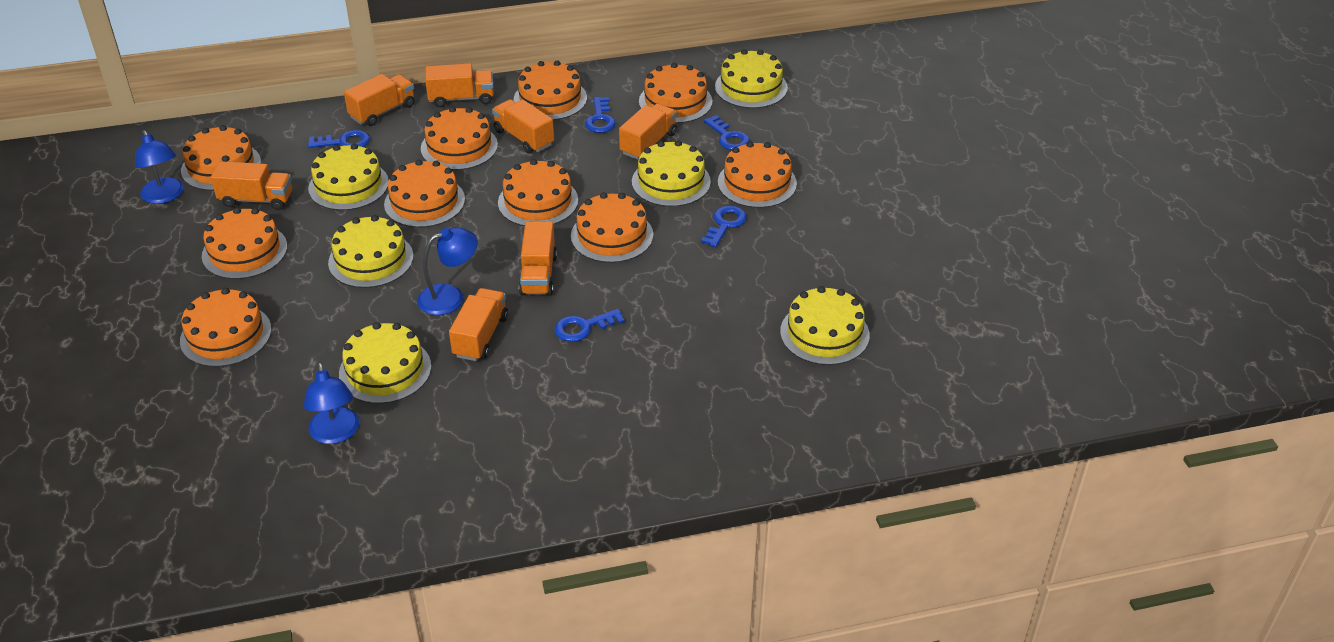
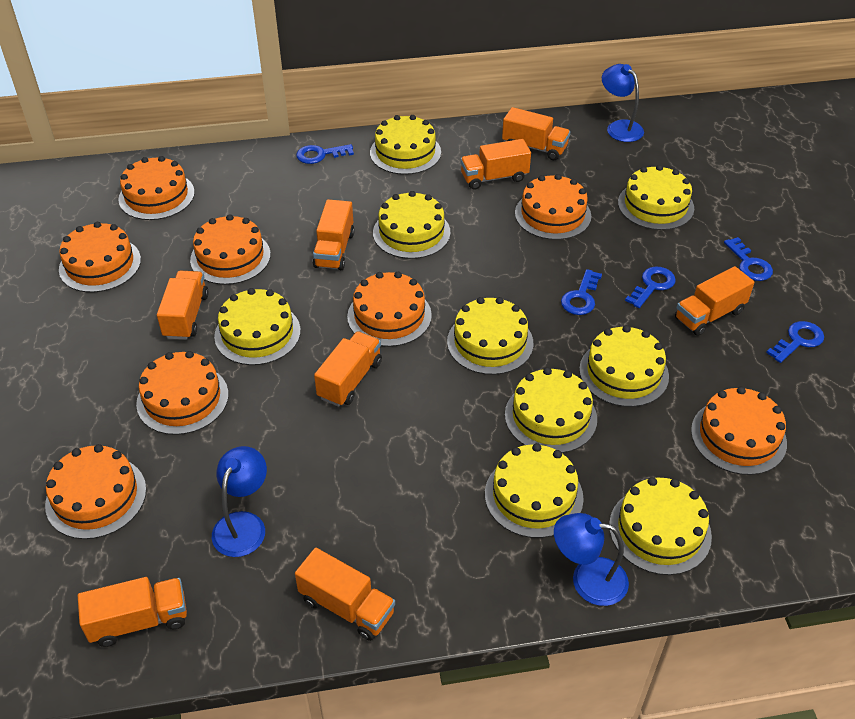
orange cake: [180,288,271,367] [181,125,261,191] [202,207,287,279] [384,159,465,228] [421,107,498,170] [498,159,578,226] [514,60,587,120] [571,192,653,263] [639,63,712,123] [718,141,797,208] = 10 -> [45,444,146,539] [59,222,141,292] [118,156,195,220] [136,351,228,435] [190,214,271,285] [347,272,432,347] [515,174,591,240] [691,387,787,475] = 8
orange truck: [211,161,292,210] [344,74,415,126] [425,63,494,107] [449,288,508,361] [492,99,554,153] [519,221,557,296] [619,104,677,160] = 7 -> [78,577,187,647] [157,271,209,340] [295,548,395,641] [313,199,354,270] [314,331,382,407] [460,139,531,190] [502,107,570,160] [675,266,755,336] = 8
yellow cake: [308,144,389,210] [328,215,413,288] [339,322,431,404] [632,140,711,207] [715,49,788,108] [780,286,870,365] = 6 -> [214,288,301,365] [370,115,441,175] [373,191,451,259] [447,297,533,375] [485,443,584,538] [505,367,597,453] [579,325,669,407] [609,477,712,575] [618,165,694,230] = 9

